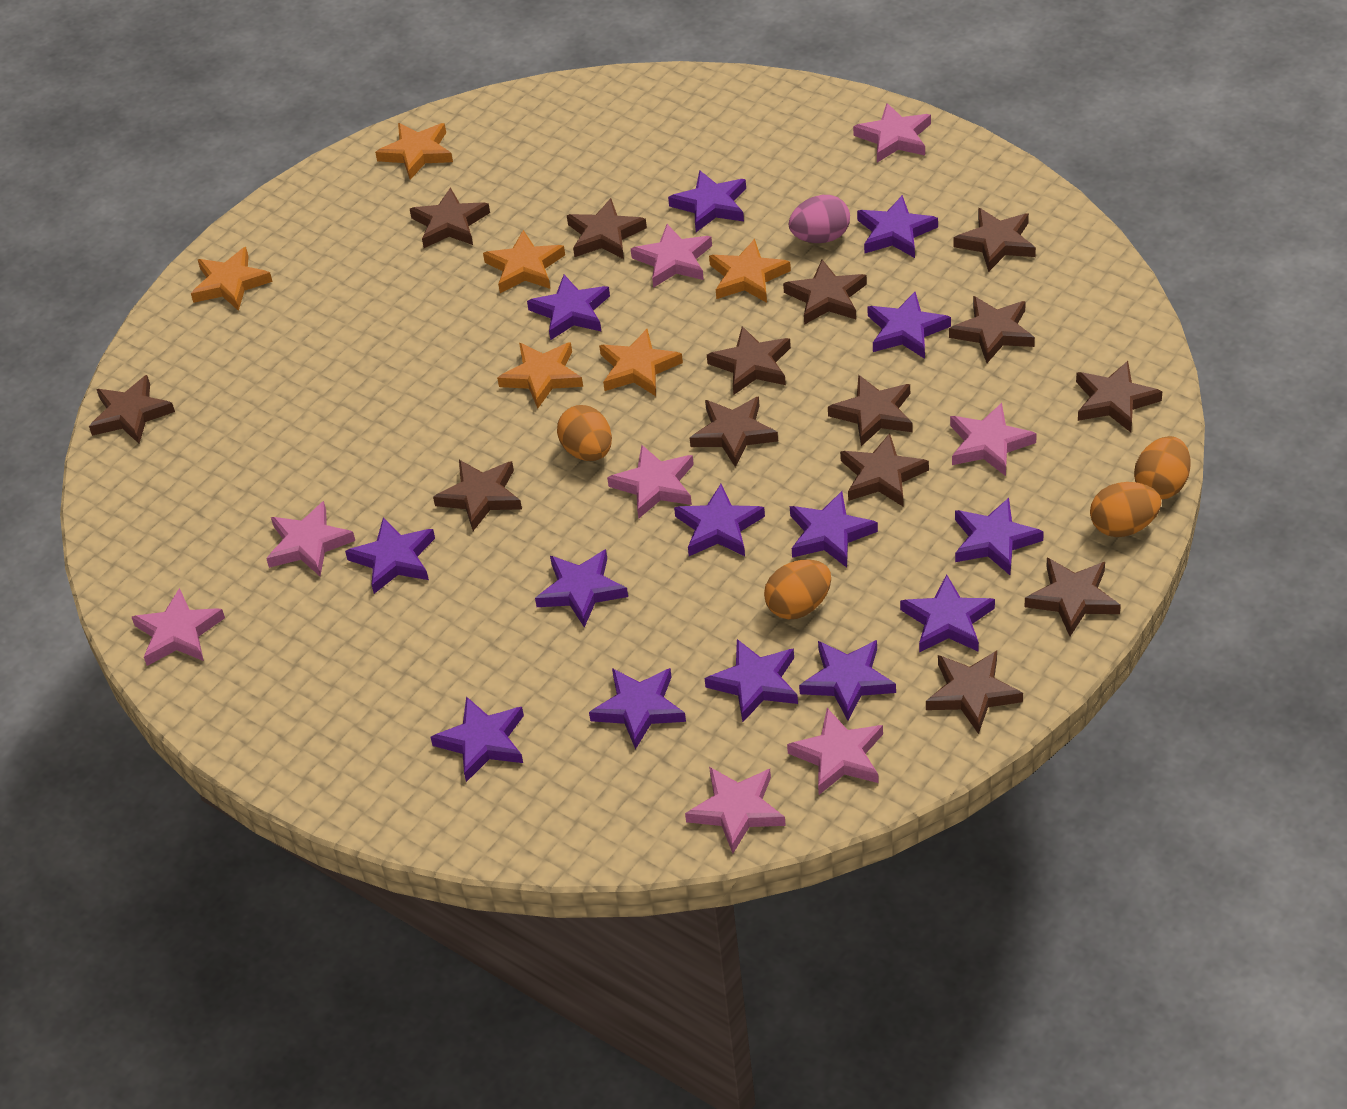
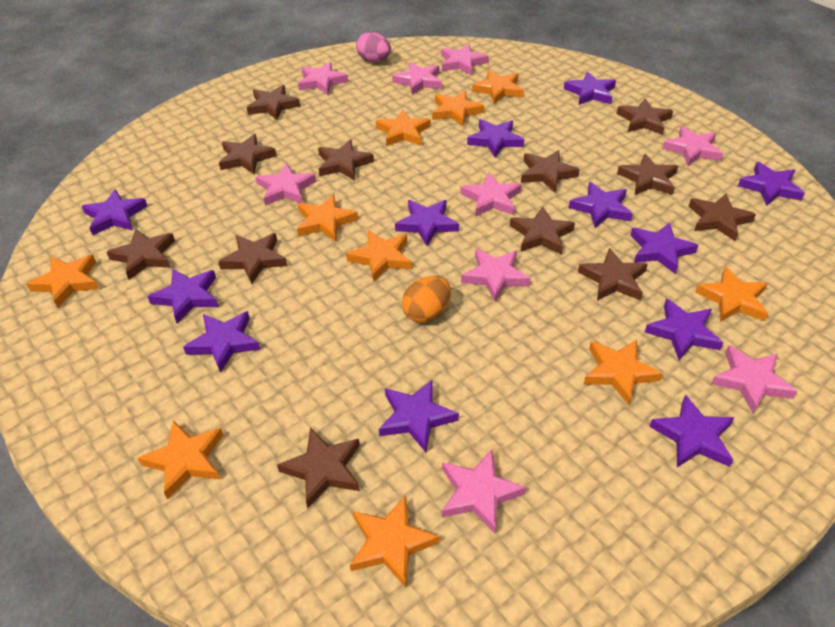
brown star: [89,375,175,444] [410,187,490,248] [433,460,522,531] [567,198,647,259] [690,396,778,467] [707,326,791,395] [783,260,867,325] [828,375,913,446] [840,433,929,506] [926,651,1023,734] [949,296,1035,363] [953,208,1036,272] [1025,558,1121,636] [1076,361,1163,432] = 14 -> [107,229,175,280] [218,233,287,284] [219,134,276,174] [246,85,300,120] [277,428,360,508] [318,139,374,180] [510,207,575,255] [521,150,580,193] [578,248,648,300] [617,98,673,135] [617,154,678,195] [689,193,756,241] = 12
orange egg: [557,405,612,461] [764,560,831,619] [1090,482,1161,537] [1134,436,1190,500] = 4 -> [402,276,451,323] = 1
orange star: [191,247,273,311] [375,123,453,180] [483,230,565,293] [497,342,583,409] [599,329,683,396] [709,239,791,303] = 6 -> [27,255,99,308] [138,420,223,499] [297,194,358,242] [346,230,412,281] [350,496,439,588] [376,110,430,146] [432,90,484,126] [472,70,524,104] [584,340,663,405] [695,267,768,322] = 10
pink star: [132,588,225,666] [266,501,355,576] [607,445,694,519] [631,224,712,288] [685,767,786,854] [787,708,883,795] [853,103,931,162] [950,403,1037,476] = 8 -> [255,163,316,206] [298,62,348,95] [392,62,442,95] [441,44,488,76] [442,450,526,534] [461,173,522,216] [461,249,531,302] [662,126,723,166] [711,345,797,413] = 9
purple star: [345,517,435,594] [430,696,524,782] [527,275,610,340] [535,549,628,628] [589,668,686,750] [668,170,746,232] [674,484,765,556] [705,639,798,723] [790,491,878,568] [799,640,896,721] [857,195,938,258] [867,292,951,359] [900,574,995,652] [955,498,1044,575] = 14 -> [82,189,147,235] [147,269,219,324] [183,311,261,373] [379,380,459,452] [395,200,459,246] [467,119,524,157] [564,72,616,105] [569,182,633,228] [630,223,698,274] [645,299,723,360] [649,395,734,468] [738,162,805,206] = 12

